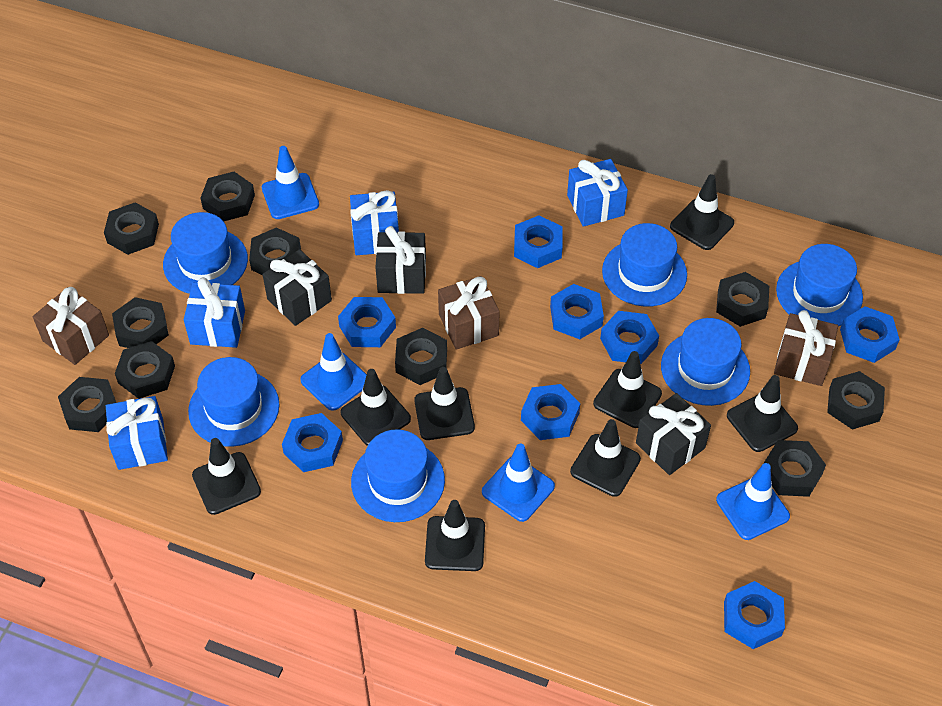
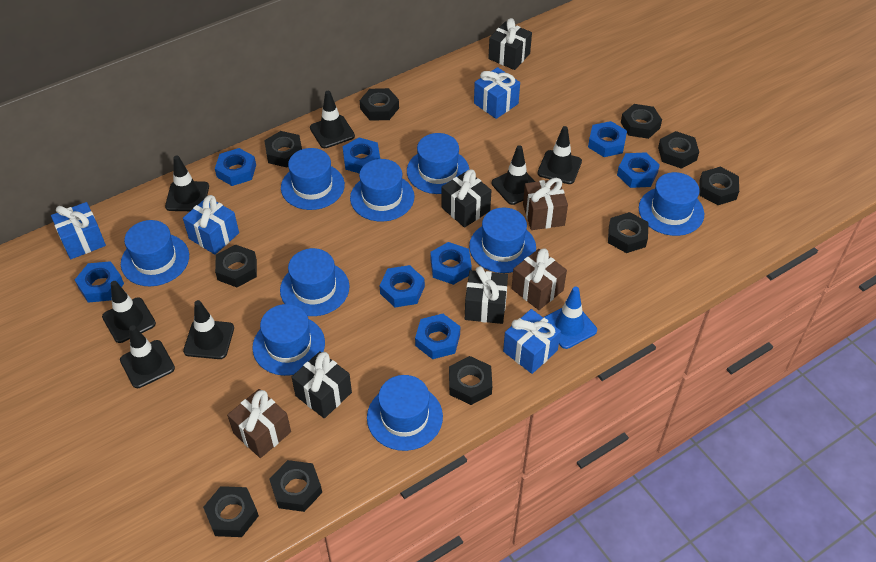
black gift: [263,249,332,326] [375,226,426,294] [636,393,711,475] = 3 -> [291,352,352,418] [441,169,492,228] [465,266,508,324] [488,18,532,70] = 4
black traffic cone: [192,438,261,515] [341,369,411,446] [414,367,475,440] [425,500,485,571] [570,419,641,497] [593,351,662,428] [670,174,734,250] [727,375,798,452] = 8 -> [102,281,156,343] [120,325,175,388] [165,155,209,211] [183,300,234,359] [310,91,355,148] [492,145,535,205] [537,126,582,184] = 7
blue hat: [163,212,248,294] [188,357,279,447] [351,429,445,522] [602,223,687,307] [661,318,750,406] [776,244,863,326] = 6 -> [121,220,189,286] [252,304,325,376] [280,248,349,316] [281,148,345,210] [350,159,415,222] [367,375,443,451] [407,133,469,194] [469,207,536,273] [639,172,704,236] = 9
blue traffic cone: [262,146,319,219] [300,333,367,411] [482,444,555,522] [716,463,790,540] = 4 -> [543,287,597,349] = 1

